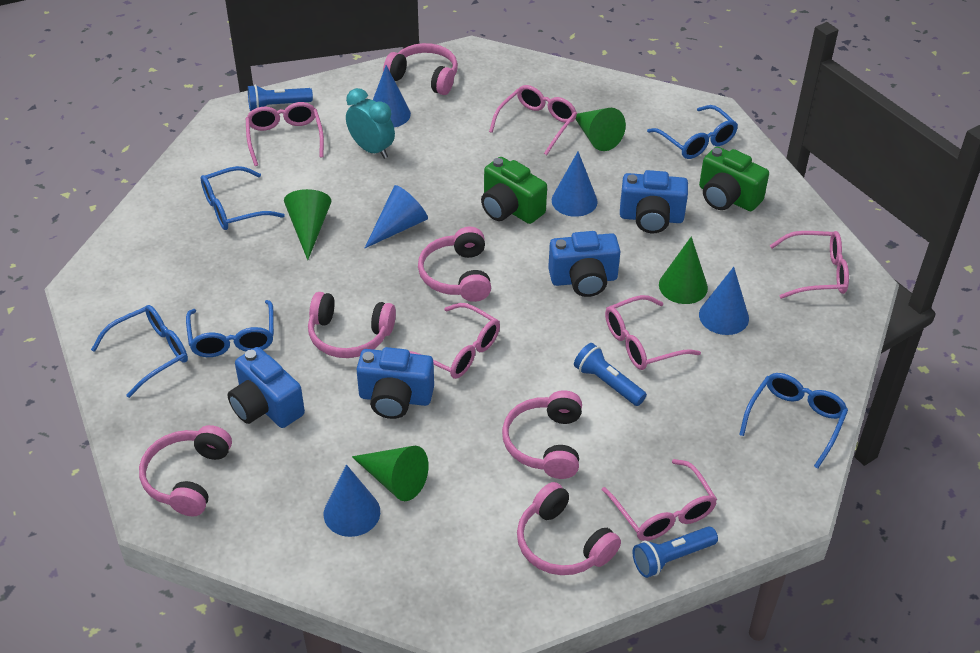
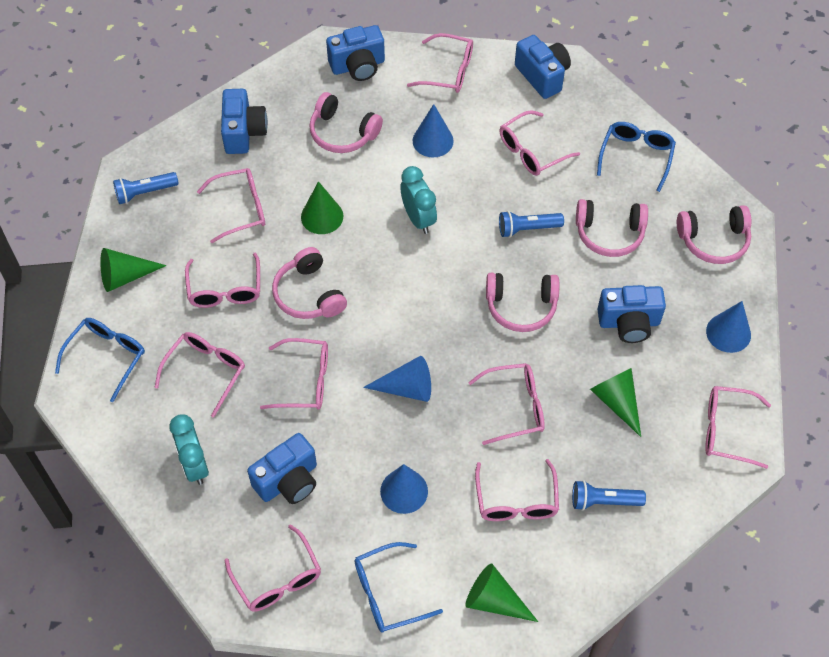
blue camera: [228,347,305,428] [356,347,434,419] [548,231,620,297] [620,170,688,233] = 4 -> [221,89,268,154] [247,433,317,504] [326,25,385,81] [515,35,571,99] [597,285,666,343] = 5
blue cone: [324,465,380,537] [365,185,428,248] [373,65,411,128] [552,151,597,217] [699,267,749,335] = 5 -> [363,356,431,402] [380,464,428,514] [413,104,454,157] [706,301,751,353] = 4
blue glasses: [91,305,188,398] [186,300,274,357] [201,166,285,230] [647,105,738,159] [739,373,848,469] = 5 -> [55,318,145,402] [355,542,443,633] [597,122,676,192] = 3
green camera: [481,157,547,224] [699,147,769,211] = 2 -> none = 0
pink glasses: [246,102,324,166] [409,303,500,379] [489,85,577,155] [602,459,717,541] [605,295,701,370] [770,231,849,299] = 6 -> [155,332,245,418] [185,252,260,308] [197,168,265,243] [225,524,321,612] [260,338,328,410] [407,33,473,93] [468,363,545,445] [475,459,559,521] [499,110,580,176] [705,386,771,469] = 10
pink headphones: [139,425,232,516] [308,292,396,358] [383,43,458,95] [418,227,491,302] [502,390,582,479] [517,482,621,575] = 6 -> [272,247,347,319] [309,92,383,153] [486,273,559,332] [576,199,648,257] [677,205,751,264] = 5
turquoise clock: [346,88,395,159] = 1 -> [169,414,209,485] [400,166,437,234] = 2

